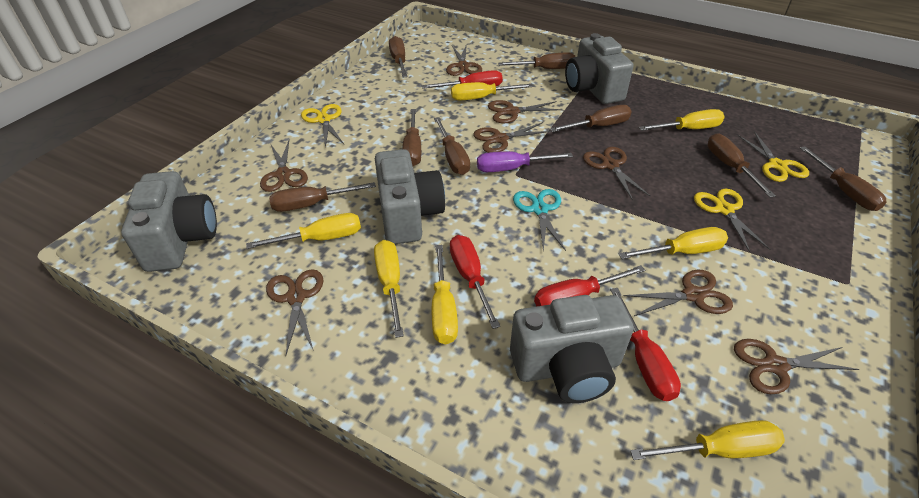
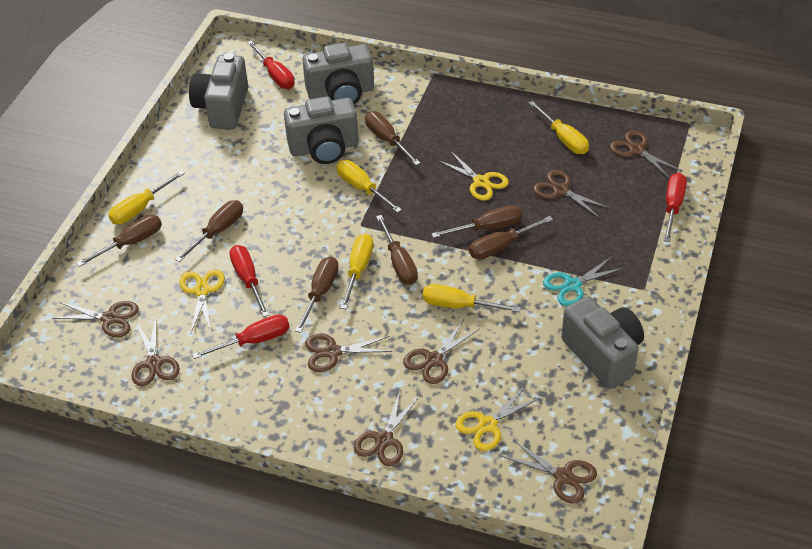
brown screwdriver: [269,182,376,212] [389,36,408,77] [402,109,421,166] [434,117,470,175] [498,52,575,69] [550,105,632,132] [708,134,776,198] [800,146,887,211] = 8 -> [76,215,162,267] [175,200,243,262] [295,257,339,333] [365,111,420,165] [376,215,418,285] [431,205,522,238] [469,216,553,259] = 7
purple screwdriver: [477,151,573,172] = 1 -> none = 0
yellow screwdriver: [246,213,361,249] [374,240,404,338] [432,245,458,344] [451,82,533,100] [619,227,728,259] [630,420,785,460] [639,109,725,131] = 7 -> [108,171,185,224] [336,160,402,213] [340,234,373,309] [422,284,521,312] [528,101,589,154] = 5

